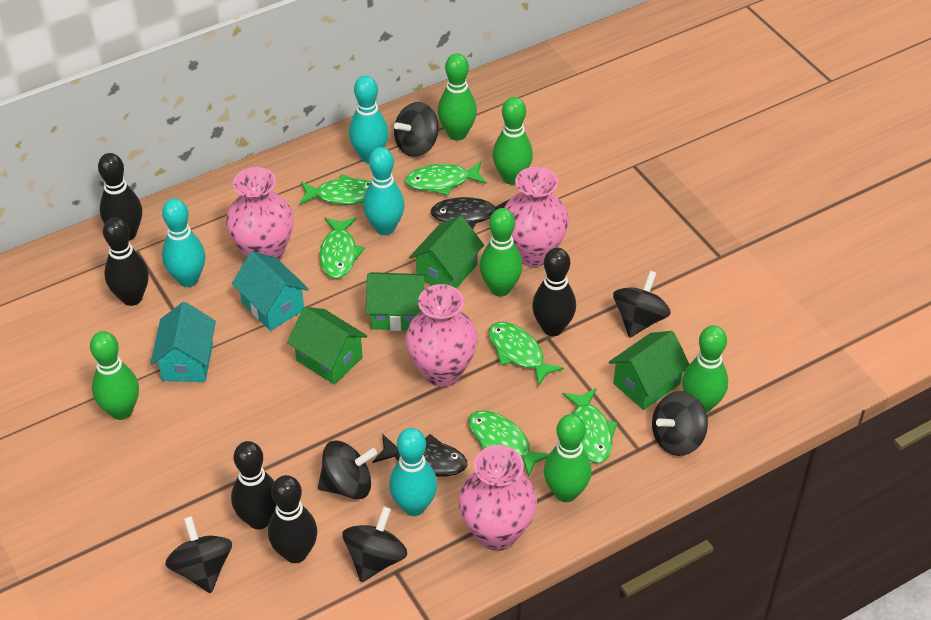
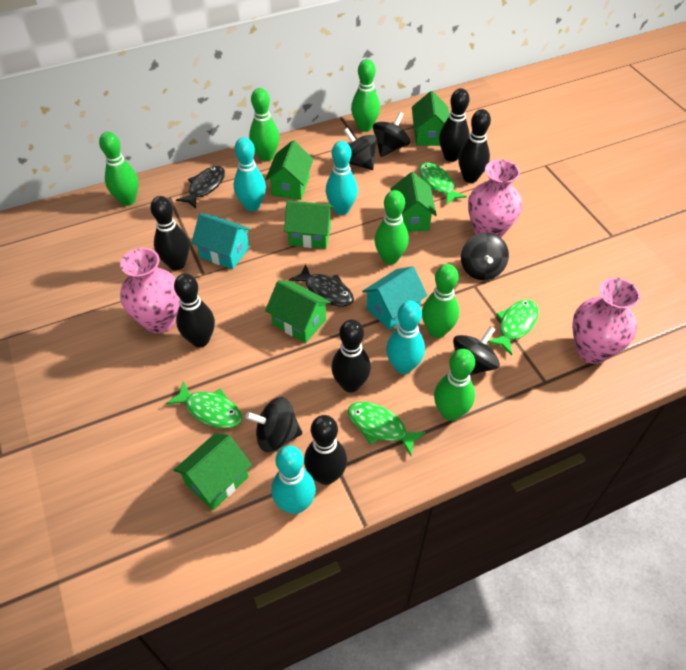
black bowling pin: [98,153,142,241] [103,217,149,306] [231,441,277,529] [268,475,317,563] [532,248,576,336] = 5 -> [150,196,189,270] [174,273,215,347] [304,415,347,485] [331,319,371,392] [439,88,470,162] [458,109,491,183] = 6
black spinning top: [165,516,232,593] [318,441,377,499] [342,506,407,582] [394,102,439,157] [613,271,671,338] [652,391,708,456] = 6 -> [246,397,302,452] [344,128,377,170] [373,112,410,157] [453,326,500,376] [461,232,509,280] = 5
green fish: [299,174,371,205] [319,218,365,279] [405,161,487,196] [469,411,549,477] [488,322,564,387] [562,388,618,463] = 6 -> [166,381,242,428] [348,402,426,456] [419,163,467,205] [487,299,539,355] = 4
green house: [287,307,368,384] [366,272,427,331] [409,216,484,289] [609,331,689,410] = 4 -> [174,433,252,510] [265,140,313,200] [265,280,331,343] [284,200,334,249] [391,172,437,232] [412,91,449,146] = 6
pink vase: [226,167,294,261] [405,284,478,387] [458,445,537,551] [504,167,569,267] = 4 -> [120,248,180,333] [468,159,522,238] [572,278,640,364] = 3

